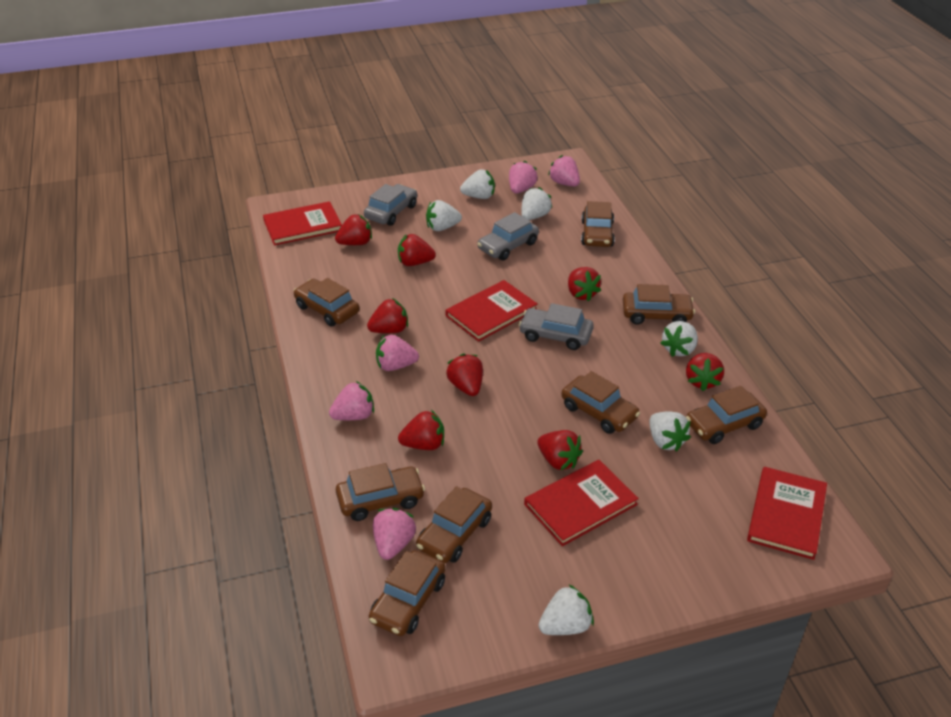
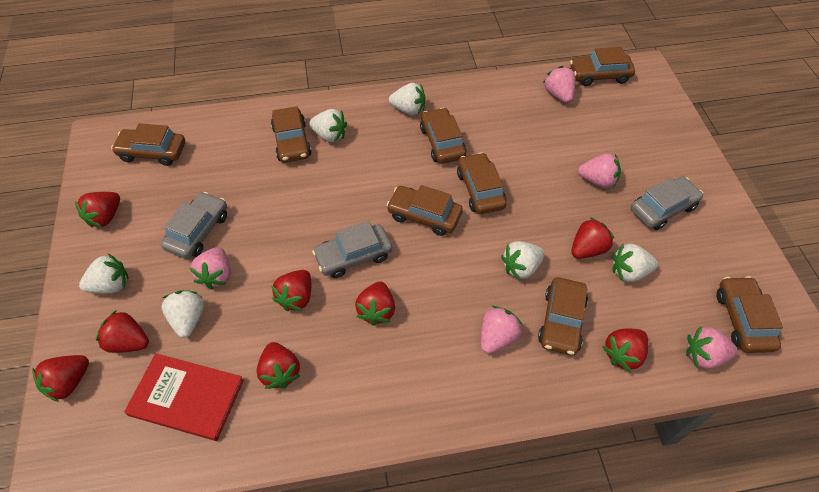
red book: [263,201,342,245] [445,280,538,342] [524,460,639,546] [747,467,827,560] = 4 -> [124,353,244,441] = 1

